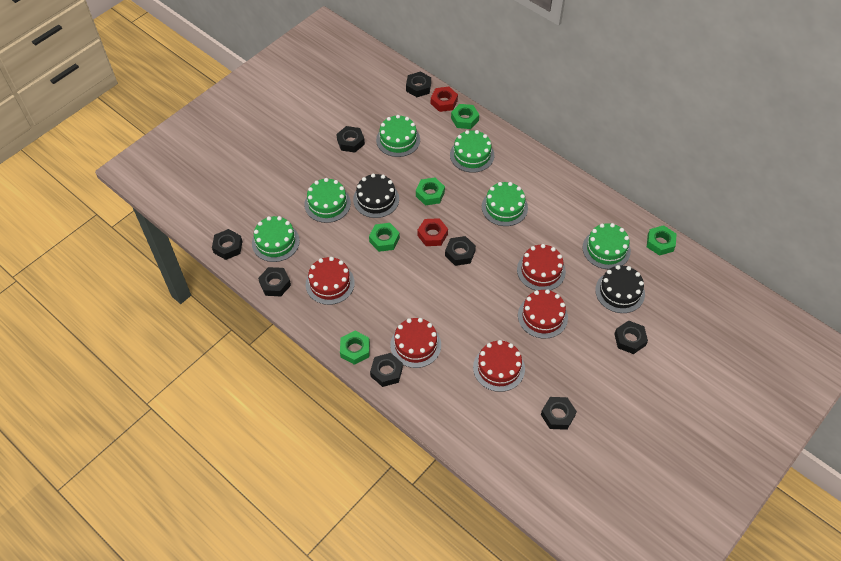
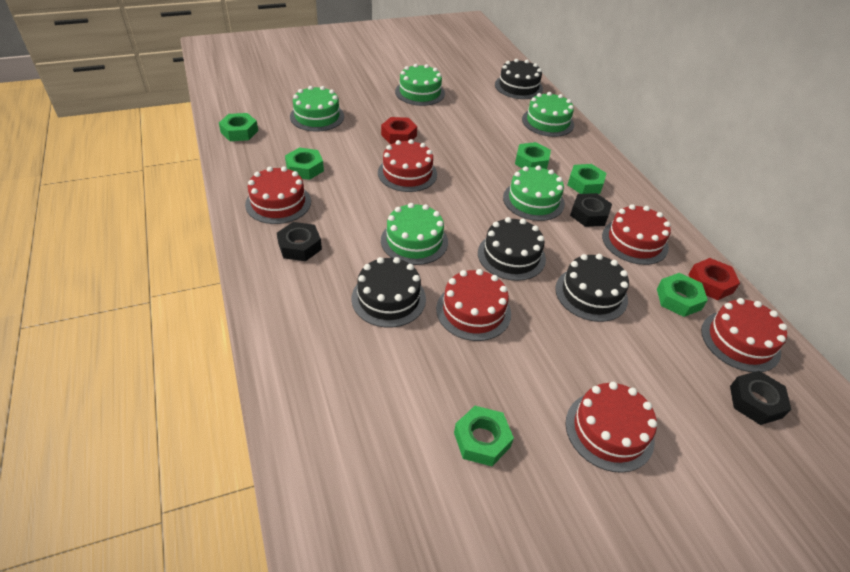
black cake: [353,173,399,218] [595,265,645,313] = 2 -> [351,257,426,328] [478,217,546,281] [495,59,543,99] [555,254,629,322] = 4
black nut: [212,229,242,260] [258,267,291,296] [336,126,365,153] [370,353,403,387] [406,72,431,97] [445,236,476,266] [541,397,577,430] [614,320,648,354] = 8 -> [277,222,322,261] [570,193,612,227] [730,371,791,425] = 3
green cake: [252,216,300,262] [304,178,351,223] [376,115,420,157] [450,130,494,173] [482,182,528,226] [583,223,631,269] = 6 -> [290,86,344,132] [381,203,448,265] [395,64,445,106] [503,166,565,221] [522,92,574,137] = 5
green nut: [340,331,370,365] [369,223,400,252] [416,178,445,205] [451,104,479,129] [647,225,677,256] = 5 -> [219,113,258,141] [285,147,324,180] [454,406,514,466] [515,142,551,169] [568,164,607,194] [657,273,708,317] = 6
red cake: [306,257,355,305] [390,318,441,368] [473,340,525,392] [517,244,566,291] [518,289,568,339] = 5 -> [245,166,311,224] [378,139,437,192] [436,269,511,341] [566,382,657,473] [602,204,671,265] [701,298,787,372] = 6

